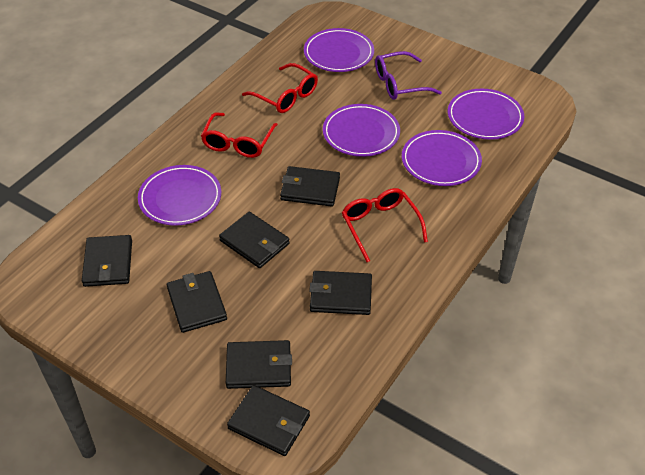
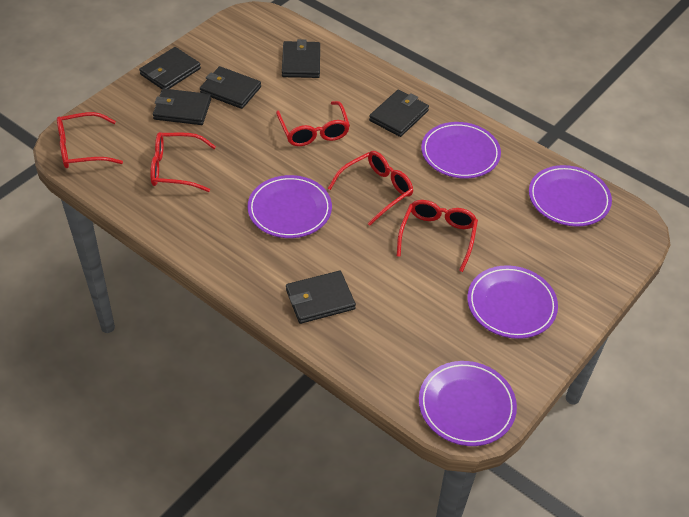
black wallet: [82,235,132,287] [167,271,227,333] [219,212,290,268] [226,340,292,389] [227,385,310,456] [280,166,340,207] [309,271,372,315] = 7 -> [139,47,201,89] [153,89,211,125] [200,66,261,109] [282,39,320,78] [286,271,356,324] [369,90,429,137] = 6
purple glasses: [375,51,442,100] = 1 -> none = 0
red glasses: [201,112,278,158] [242,63,318,113] [342,188,428,262] = 3 -> [57,112,123,168] [150,132,216,192] [276,101,350,146] [328,151,413,226] [397,200,478,272] = 5

